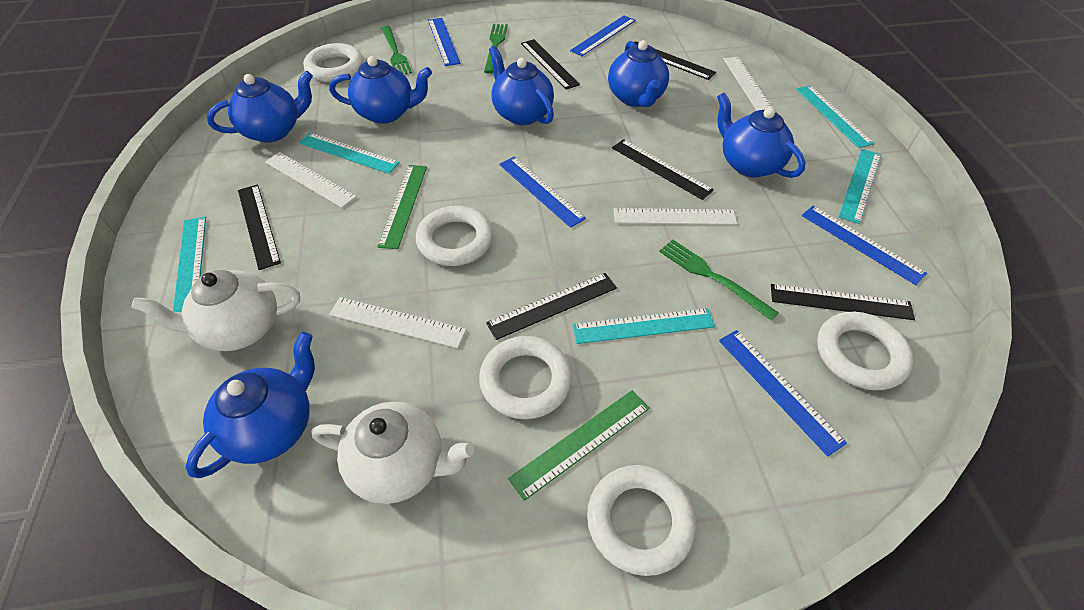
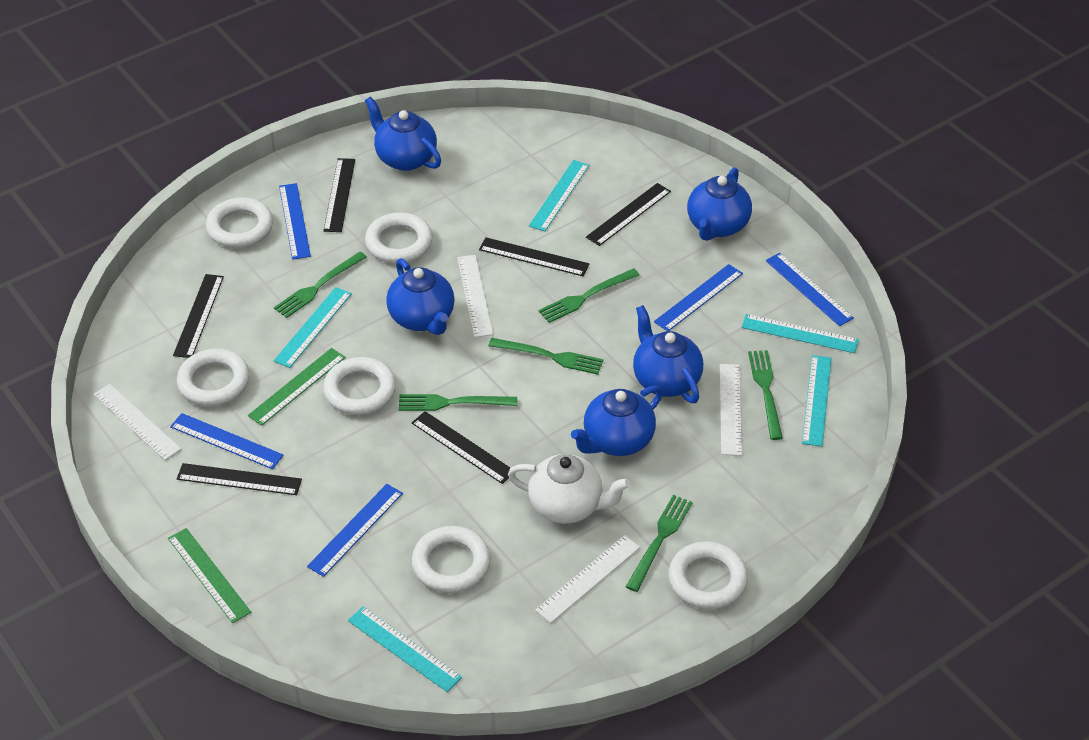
blue teapot: [186,332,315,478] [207,71,313,143] [329,56,432,124] [489,46,554,125] [608,40,669,107] [717,92,806,178] = 6 -> [365,96,441,171] [386,258,455,335] [571,385,663,456] [633,305,703,403] [687,167,752,241] = 5
green fork: [381,26,412,75] [484,24,508,74] [659,240,779,321] = 3 -> [274,252,367,318] [398,394,517,411] [488,338,603,375] [538,268,639,323] [626,495,692,592] [748,350,783,440] = 6
white ring: [303,43,363,82] [416,206,493,266] [479,336,572,419] [587,465,696,576] [817,312,913,390] = 5 -> [177,349,250,406] [206,197,273,248] [323,357,396,415] [365,212,433,263] [412,526,491,593] [668,541,748,610] = 6
white teapot: [131,270,300,351] [311,401,475,504] = 2 -> [508,454,631,524] = 1

